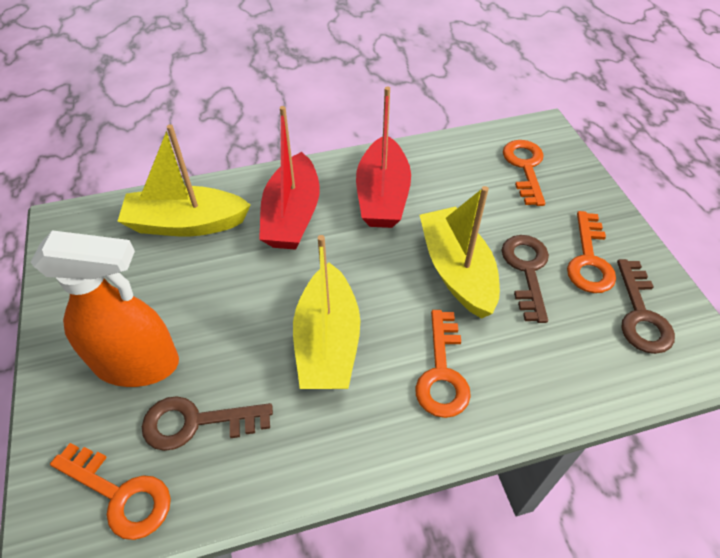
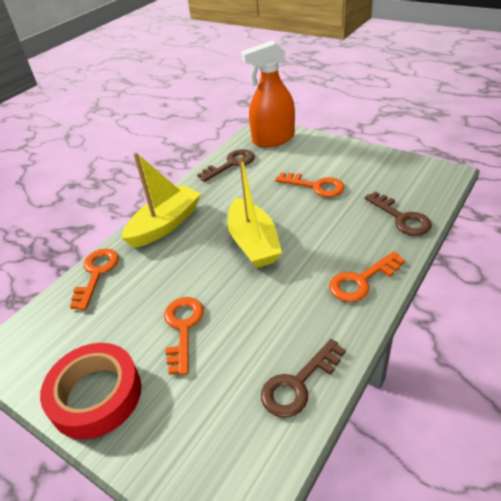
red boat: [259,106,320,250] [356,87,411,228] = 2 -> none = 0
red tape: none = 0 -> [40,343,141,439] = 1
yellow boat: [117,124,251,237] [293,235,360,389] [420,186,500,319] = 3 -> [121,152,201,248] [227,155,282,268] = 2

